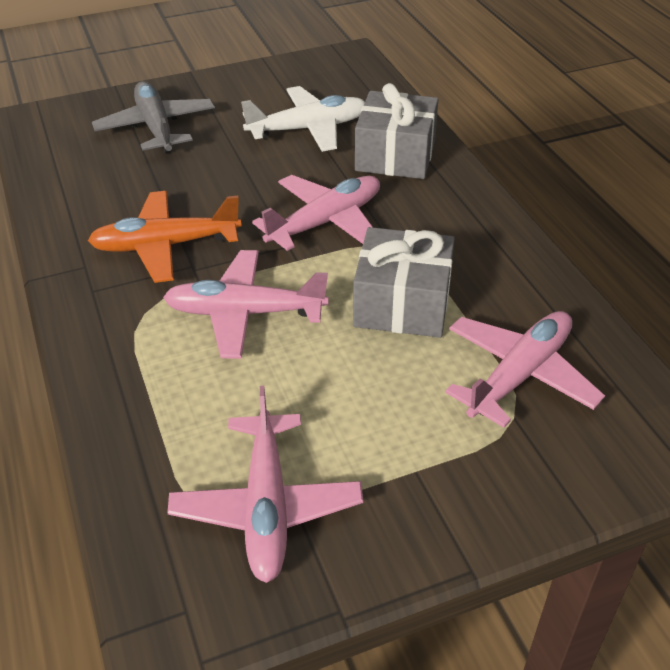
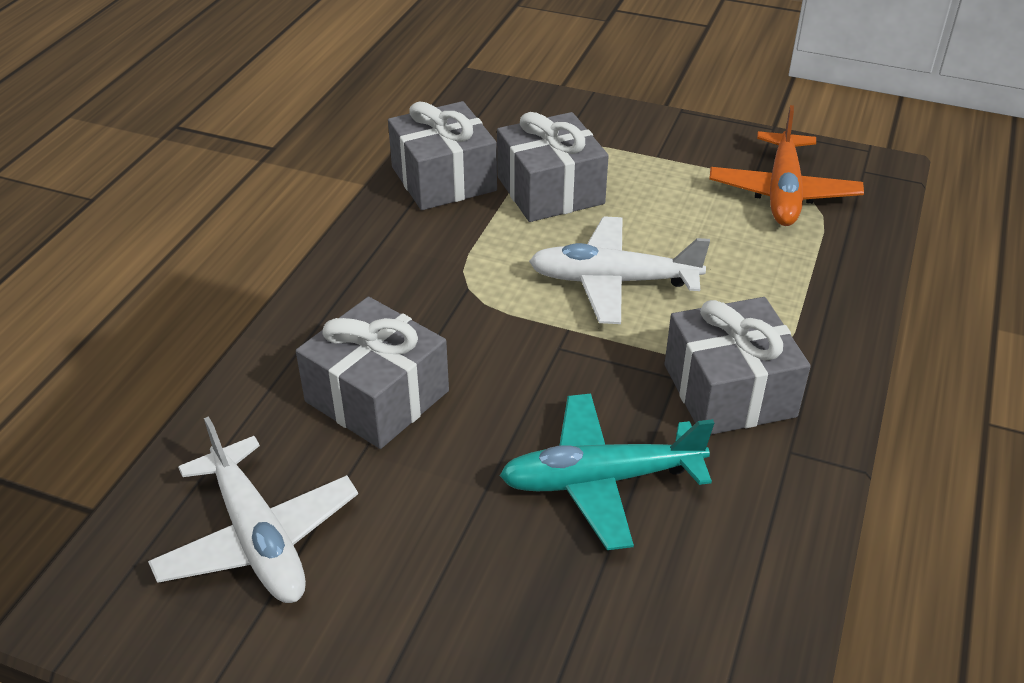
grey gift: [353,227,455,338] [355,83,439,179] = 2 -> [296,297,449,449] [388,101,497,210] [497,112,609,222] [665,297,811,435] = 4
grey plane: [92,81,215,153] = 1 -> none = 0
pink plane: [163,250,329,359] [167,386,363,583] [252,175,380,251] [445,311,605,428] = 4 -> none = 0
turquoise plane: none = 0 -> [500,394,714,550] = 1
white plane: [241,86,365,152] = 1 -> [148,416,358,603] [529,216,710,324] = 2

